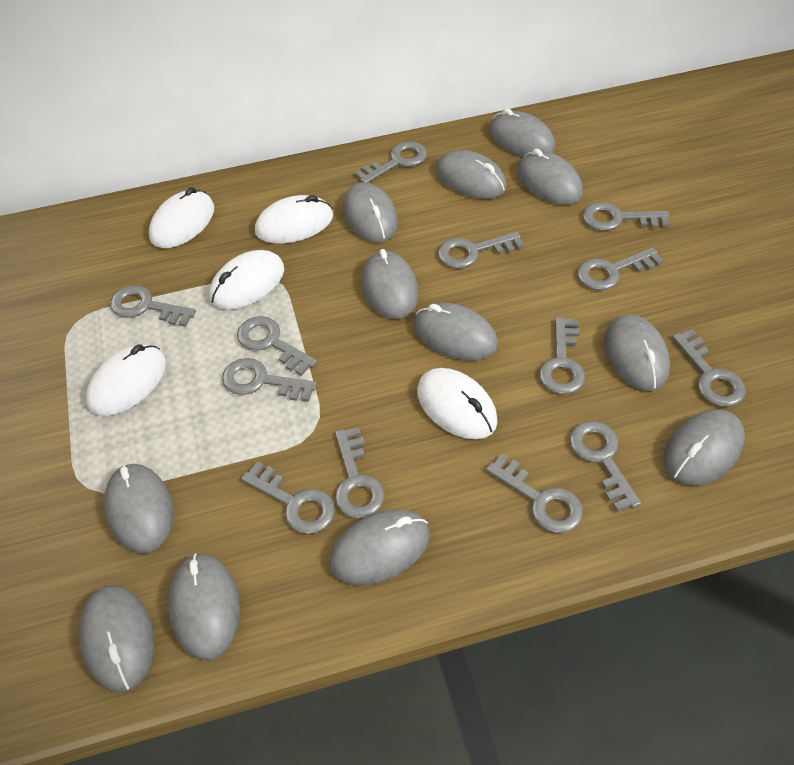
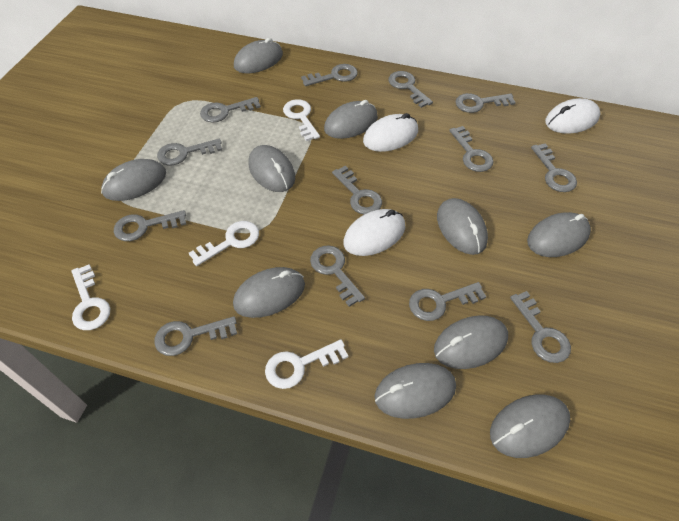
grey mouse: [78,585,154,692] [104,464,173,554] [168,553,240,660] [329,510,430,585] [343,183,398,242] [362,249,418,319] [414,303,498,361] [436,150,506,199] [489,108,555,157] [517,149,583,205] [604,314,670,391] [664,409,745,486] = 12 -> [101,159,166,201] [233,267,305,318] [234,38,283,73] [249,145,295,192] [324,100,378,139] [374,363,456,419] [434,315,508,369] [437,198,488,255] [490,394,570,458] [527,212,591,257] = 10
white key: none = 0 -> [71,264,110,330] [189,221,259,266] [265,339,348,389] [283,99,320,141] = 4
white mouse: [86,344,166,416] [149,187,214,248] [209,250,284,310] [255,195,333,244] [417,368,498,439] = 5 -> [343,209,405,256] [363,113,418,152] [545,98,600,134] = 3

